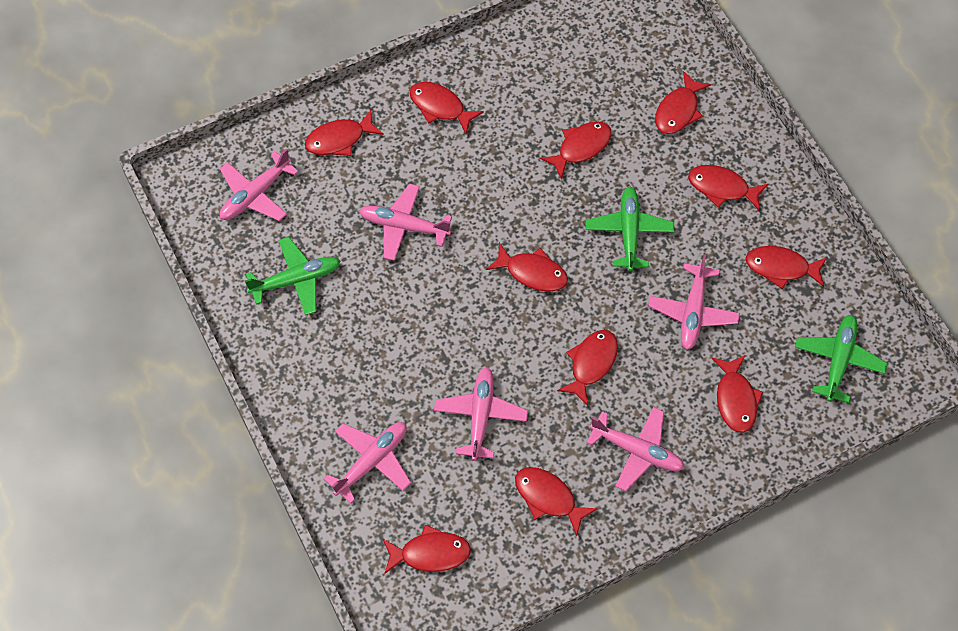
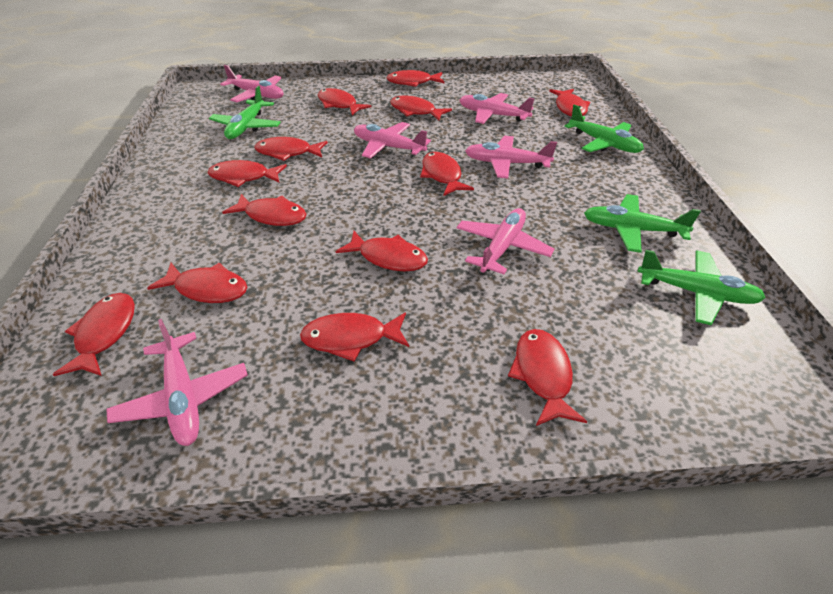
green plane: [245,237,340,315] [586,187,674,271] [795,315,888,403] = 3 -> [209,86,281,139] [564,104,644,153] [584,194,701,253] [638,250,766,325] = 4
red fish: [305,110,383,156] [383,524,471,574] [410,82,484,134] [486,243,568,292] [515,467,598,536] [540,121,611,180] [557,330,618,406] [655,71,711,134] [688,165,768,211] [712,355,763,433] [746,246,827,289] = 11 -> [52,293,135,376] [147,263,247,303] [208,160,287,187] [222,194,307,226] [254,137,328,161] [300,313,409,362] [318,88,371,115] [336,231,428,271] [386,70,444,87] [390,96,452,120] [420,152,474,196] [508,329,587,426] [549,89,590,117] = 13

